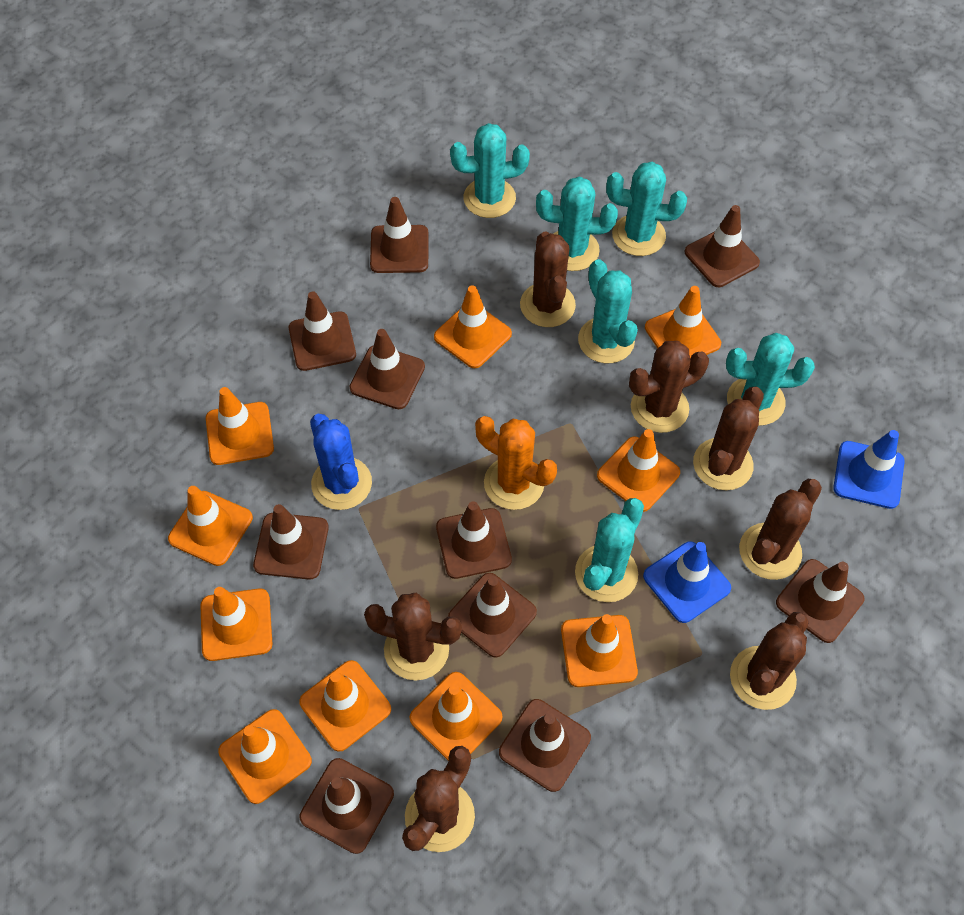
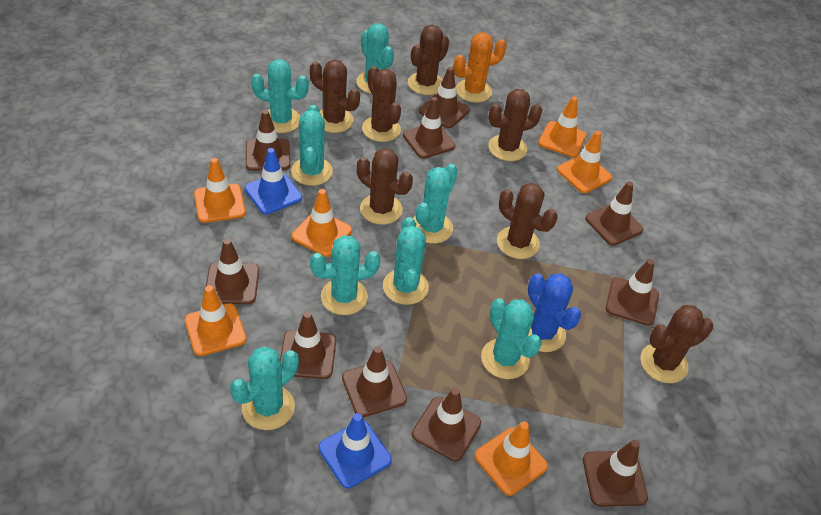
orange traffic cone: [168,486,253,566] [200,587,272,661] [206,387,274,465] [218,709,312,804] [299,660,391,752] [409,672,503,761] [434,285,512,368] [561,614,638,687] [597,429,680,512] [645,286,721,359] = 10 -> [185,285,246,356] [194,158,246,223] [292,189,352,257] [474,421,548,496] [538,96,586,157] [557,131,612,193] = 6
turquoise cactus: [450,123,530,218] [536,177,618,271] [575,498,644,602] [578,259,638,363] [606,162,687,256] [726,333,815,426] = 6 -> [230,346,299,430] [251,59,309,133] [291,105,333,186] [310,235,380,315] [356,23,394,94] [383,217,429,305] [413,164,458,244] [481,298,542,379] = 8

